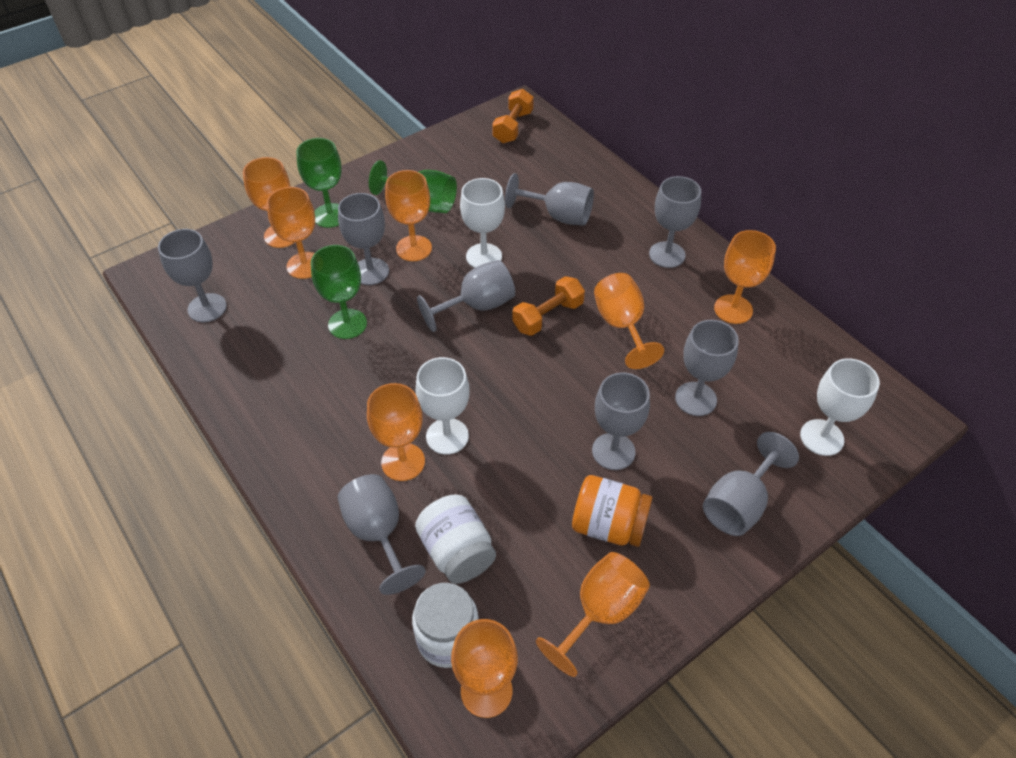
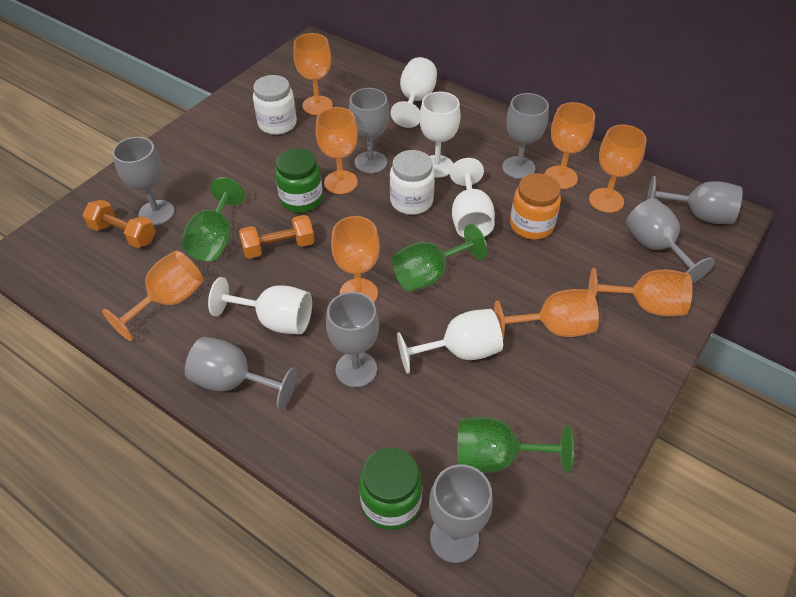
green jar: none = 0 -> [275,148,323,213] [359,447,422,530] = 2
grey goblet: [158,229,227,322] [337,474,426,595] [338,193,389,285] [417,260,515,332] [505,173,594,225] [592,372,650,470] [649,176,701,268] [675,320,739,416] [703,432,799,536] = 9 -> [113,137,174,226] [185,337,297,410] [326,292,379,388] [349,88,389,174] [429,464,493,563] [502,93,549,179] [626,198,715,284] [647,176,743,224] = 8
white goblet: [416,357,470,455] [460,178,505,268] [800,358,880,456] = 3 -> [208,277,312,334] [391,57,437,128] [397,309,503,374] [419,92,461,178] [450,158,495,238] = 5

